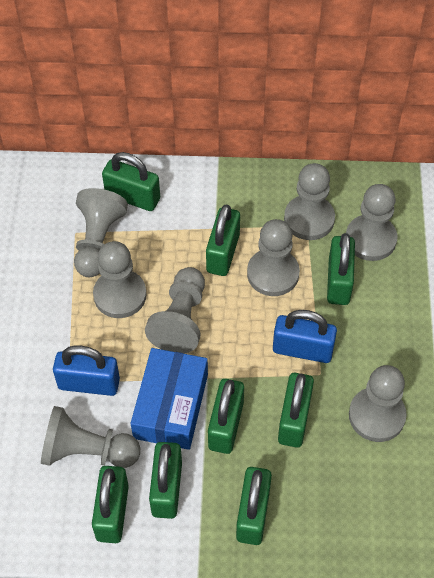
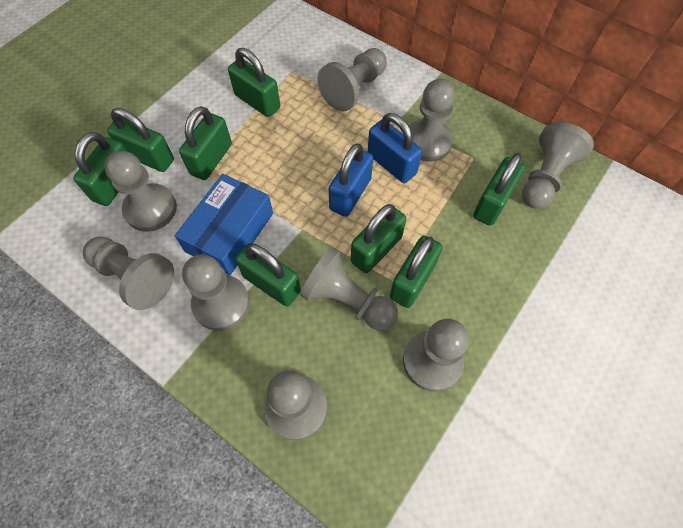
grey pawn: [41,406,140,468] [74,188,128,277] [93,241,147,318] [145,267,205,354] [247,219,300,296] [284,163,335,240] [346,184,397,261] [349,365,407,442] = 8 -> [83,236,174,310] [104,151,177,232] [182,254,250,331] [264,371,327,440] [300,247,398,331] [318,48,387,111] [403,319,469,392] [409,79,455,161] [522,122,594,209] = 9

